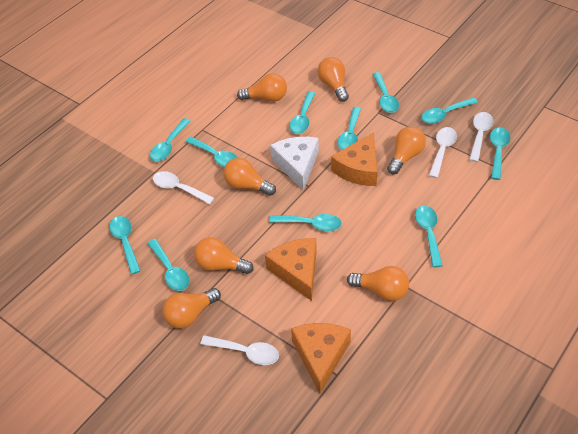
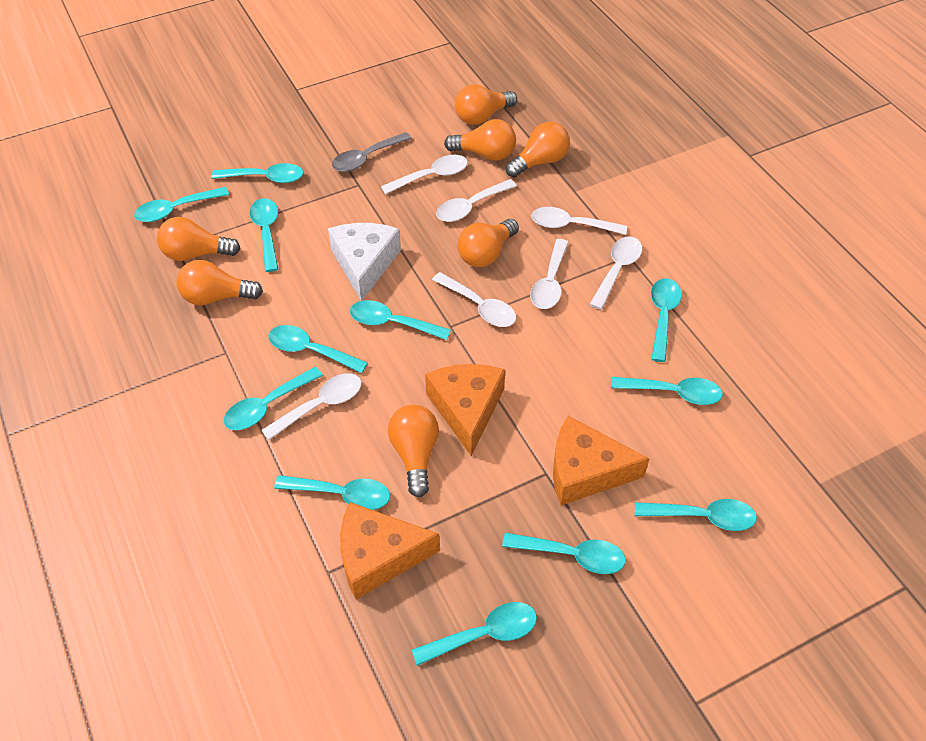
grey spoon: none = 0 -> [332,132,412,172] = 1
turquoise spoon: [109,216,140,274] [147,239,190,291] [150,118,190,161] [185,136,238,167] [269,214,342,231] [289,91,315,134] [338,107,361,150] [372,72,399,113] [415,205,443,267] [421,97,478,124] [490,127,510,180] = 11 -> [134,187,229,222] [212,163,304,183] [224,367,323,430] [250,198,278,272] [268,325,368,373] [274,475,390,510] [350,300,451,340] [412,602,537,666] [502,532,626,574] [611,377,723,405] [635,499,757,531] [651,278,682,362] = 12
white spoon: [153,171,214,204] [200,335,279,365] [429,127,457,178] [469,112,493,162] = 4 -> [261,373,362,440] [381,155,468,194] [432,272,516,327] [436,179,517,222] [530,239,569,309] [531,207,627,235] [589,236,642,310] = 7

